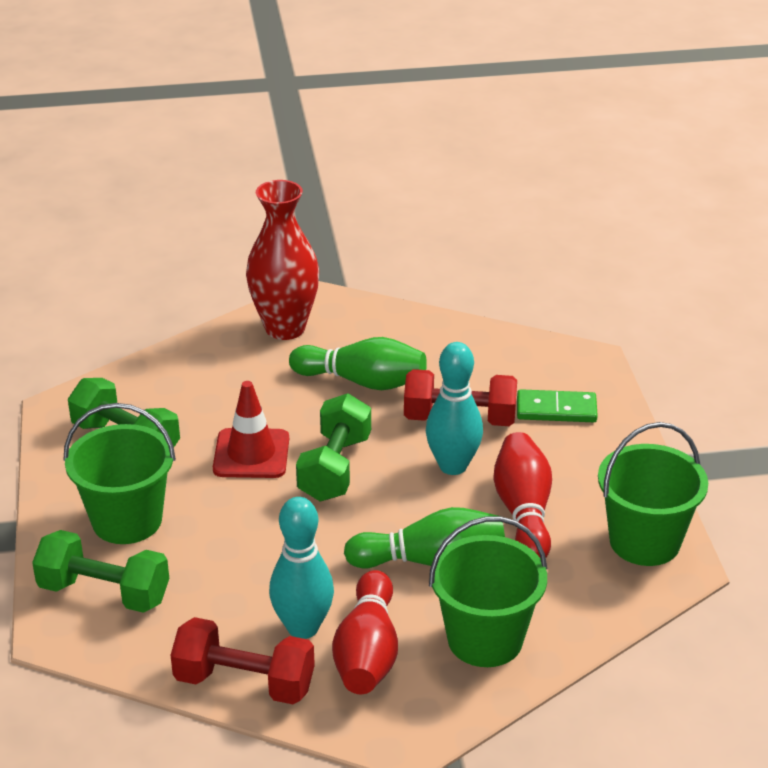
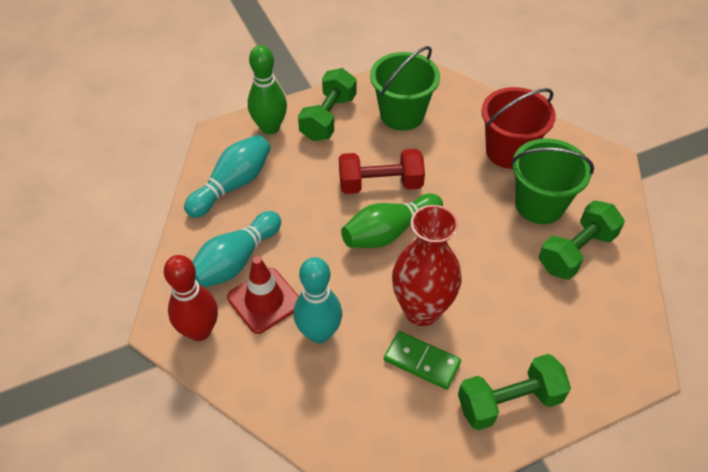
green bucket: [63,403,176,544] [429,516,547,667] [598,422,708,566] = 3 -> [370,46,440,131] [511,138,594,224] = 2
red bowling pin: [332,570,398,694] [493,432,552,557] = 2 -> [164,255,218,341] = 1
red bucket: none = 0 -> [481,87,556,169] = 1
red dumbbell: [171,617,315,704] [404,369,517,426] = 2 -> [339,149,425,194] = 1
turquoise bowling pin: [269,497,334,639] [426,342,483,475] = 2 -> [184,135,271,218] [193,211,281,288] [294,257,342,343] = 3

